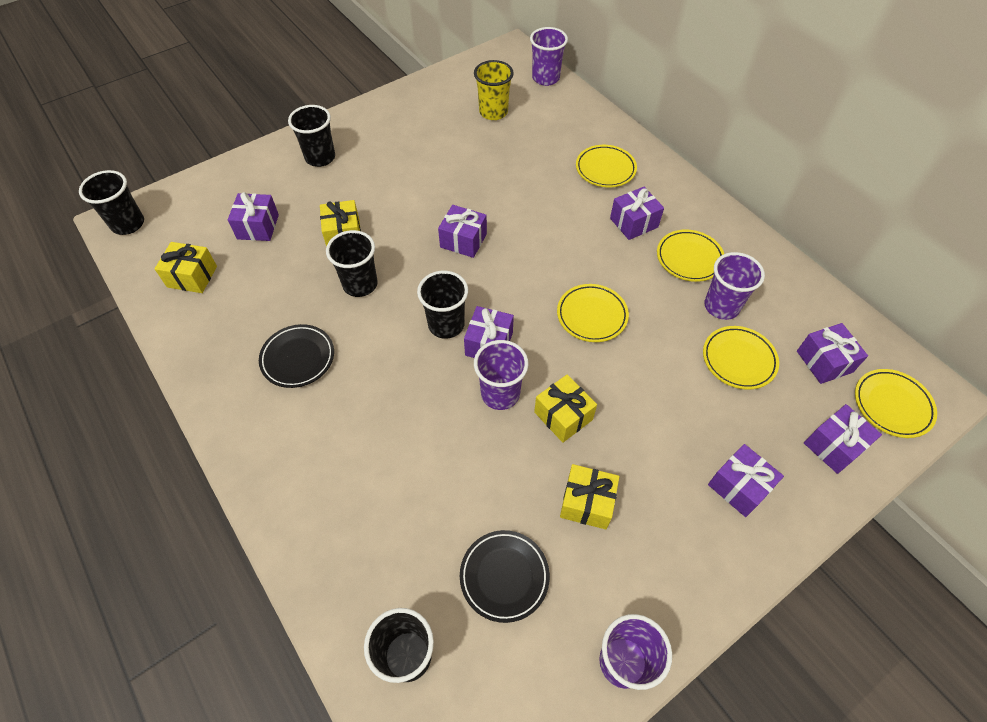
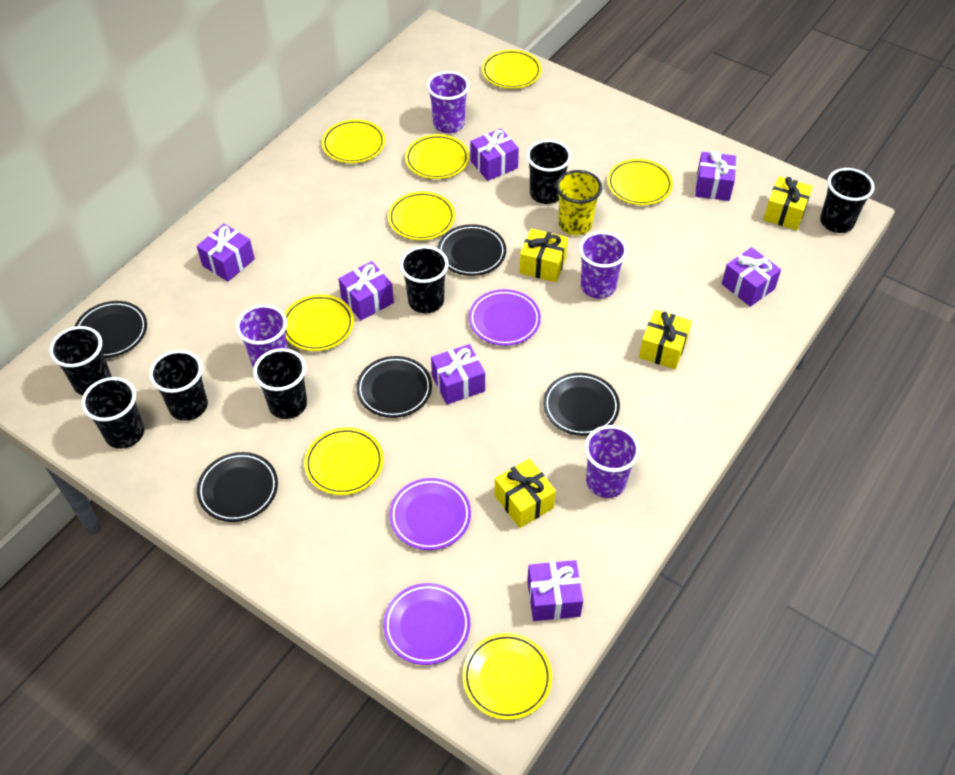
black cup: [79,170,144,235] [288,105,335,167] [326,230,378,297] [364,608,434,683] [417,271,468,339] = 5 -> [49,326,111,395] [81,377,144,449] [149,350,208,421] [253,348,307,419] [400,246,449,313] [526,140,572,204] [820,168,875,233] = 7
black plate: [259,324,334,388] [460,530,550,623] = 2 -> [74,301,147,358] [197,452,278,522] [356,356,432,418] [438,224,506,276] [543,373,620,436] = 5
purple plate: none = 0 -> [383,583,470,665] [389,478,471,550] [469,289,541,346] = 3
yellow plate: [557,284,629,342] [576,145,637,187] [657,230,724,282] [703,326,779,390] [855,369,937,438] = 5 -> [284,294,354,351] [304,427,384,495] [322,119,385,163] [388,191,455,240] [405,134,469,179] [463,633,552,720] [482,50,542,89] [607,159,673,205] = 8

